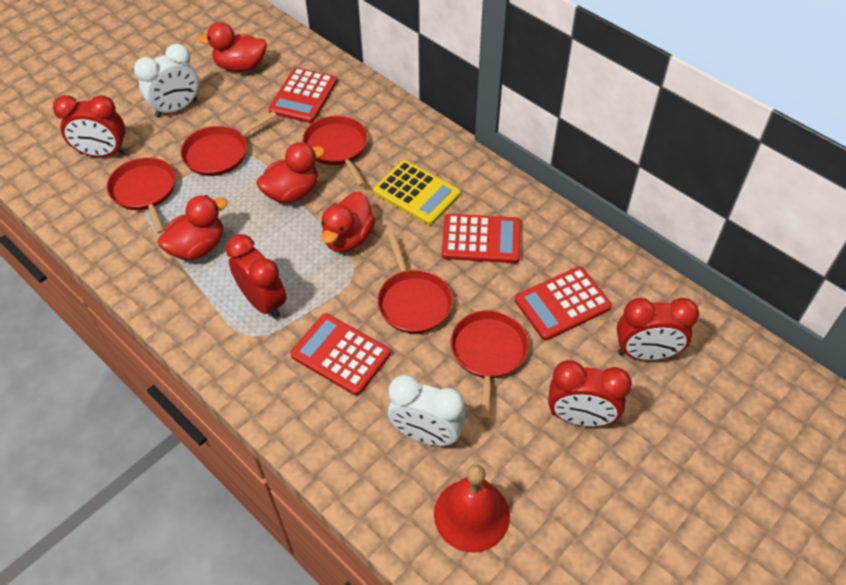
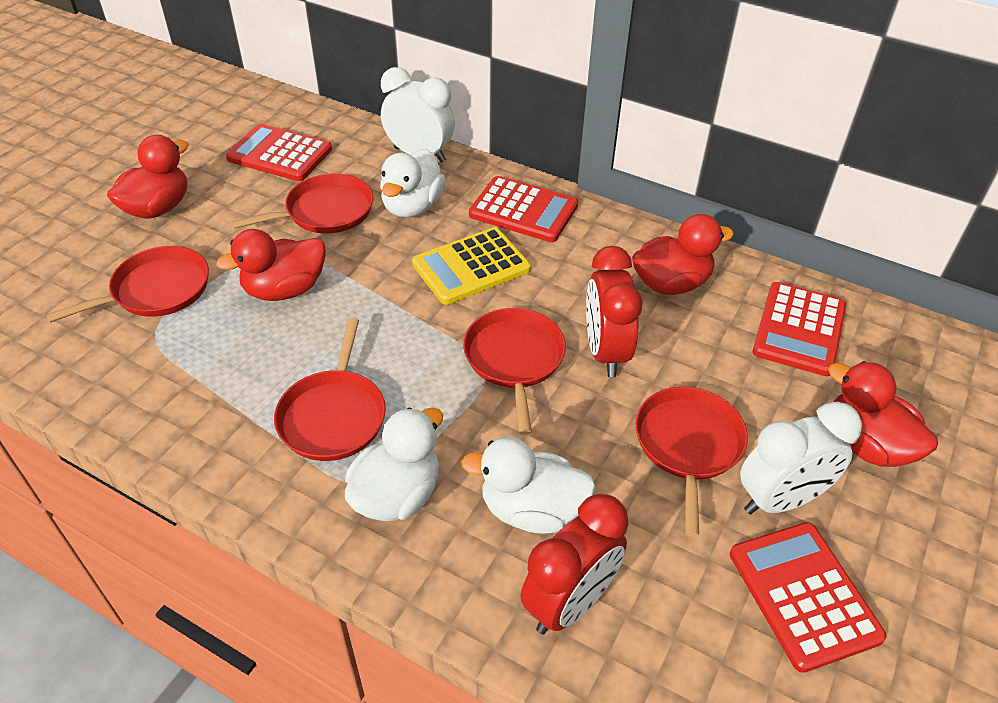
red bell: [434,465,510,553] = 1 -> none = 0
red clock: [53,95,127,157] [226,234,286,319] [548,360,632,427] [617,298,699,360] = 4 -> [520,494,629,634] [586,246,643,377] = 2
white duck: none = 0 -> [345,407,443,521] [380,148,446,218] [461,437,596,534] = 3

